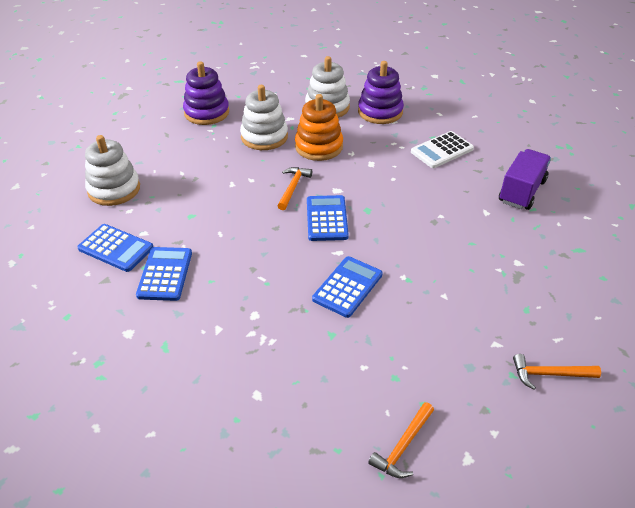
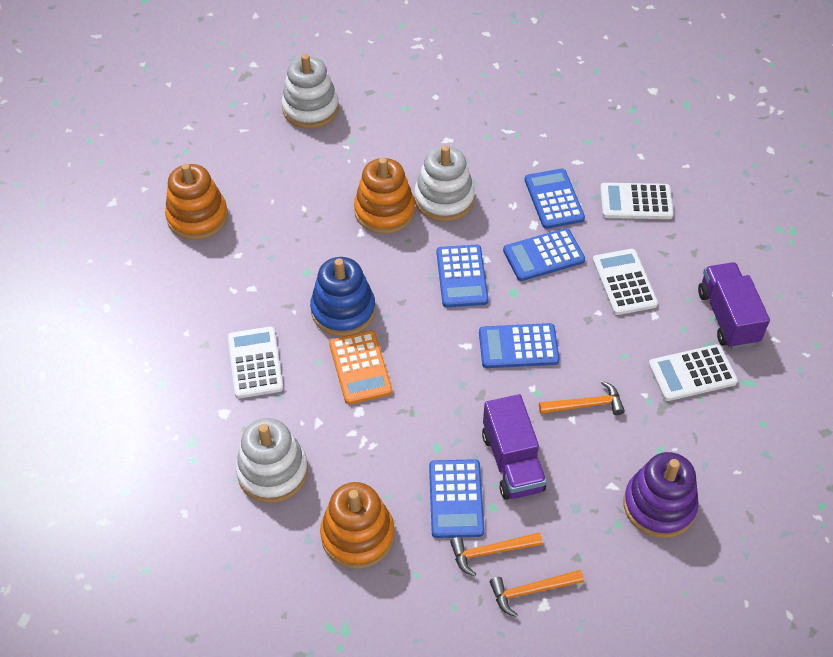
blue calculator: [77,224,153,272] [136,247,192,301] [307,195,349,241] [312,256,383,318] = 4 -> [429,459,484,538] [437,245,488,307] [479,323,560,368] [503,228,585,281] [525,169,585,229] = 5
blue stacking toy: none = 0 -> [310,257,375,336] = 1
orange calculator: none = 0 -> [329,331,392,404] = 1
orange stacking toy: [295,94,343,161] = 1 -> [165,163,228,240] [320,482,395,569] [354,157,415,234] = 3
purple stacking toy: [183,61,229,125] [358,61,404,124] = 2 -> [624,452,699,538] = 1
purple truck: [499,149,551,210] = 1 -> [482,394,547,500] [698,262,770,349] = 2
white calculator: [411,131,474,168] = 1 -> [228,326,283,398] [592,249,658,315] [600,183,674,219] [648,344,738,401] = 4

